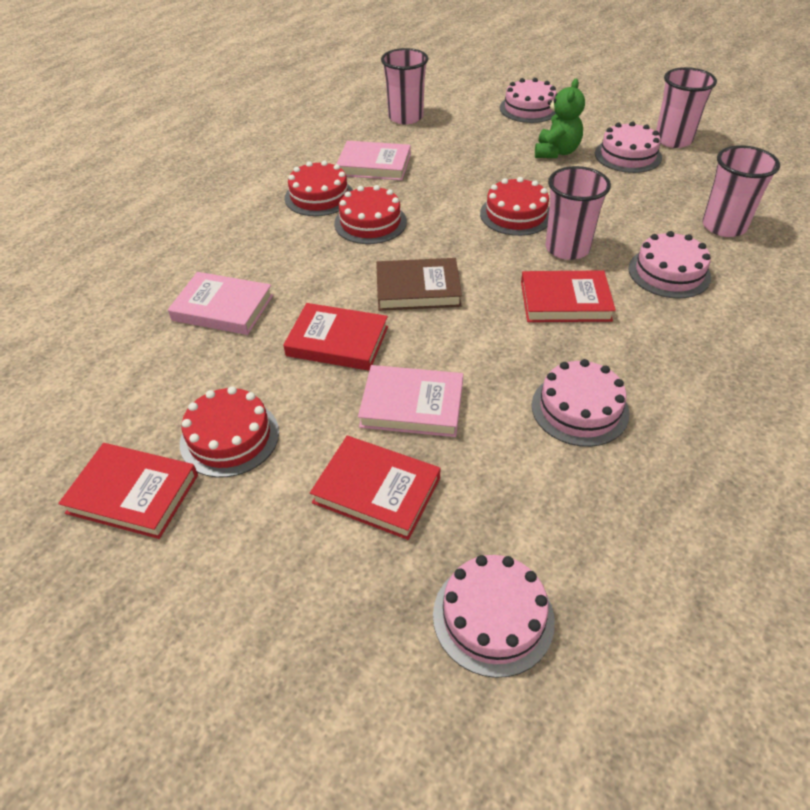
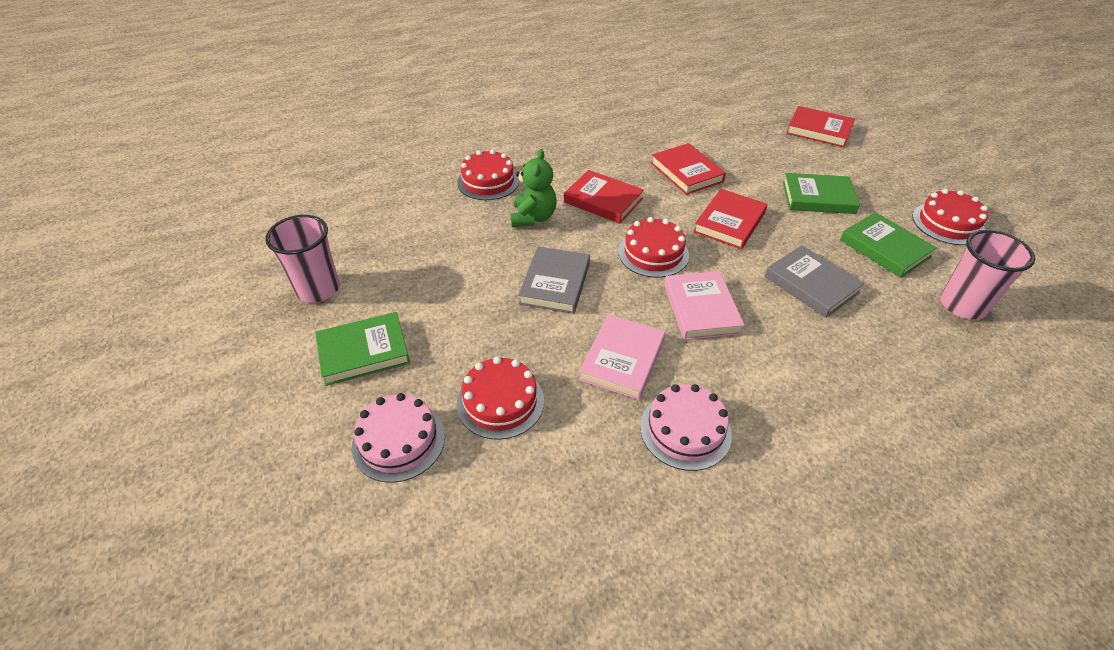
brown book: [376,258,462,311] = 1 -> none = 0
green book: none = 0 -> [315,312,410,386] [783,173,860,214] [840,212,937,278] = 3
grey book: none = 0 -> [518,246,590,314] [765,245,864,318] = 2
pink book: [168,272,273,335] [337,141,411,180] [358,365,463,437] = 3 -> [579,314,666,400] [664,271,744,340] = 2
pink cake: [433,555,555,678] [500,78,557,123] [532,359,629,447] [595,121,662,173] [628,231,711,299] = 5 -> [352,393,445,483] [640,384,732,471] = 2
pink cup: [381,48,429,125] [545,166,611,260] [656,67,717,148] [702,145,780,237] = 4 -> [265,215,340,302] [940,230,1035,320] = 2

